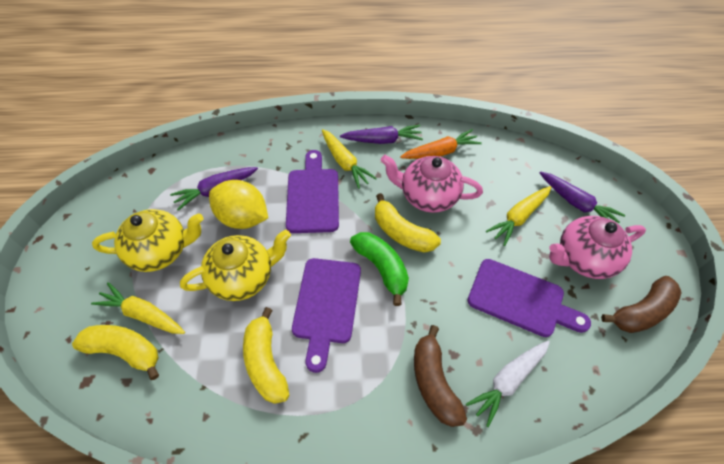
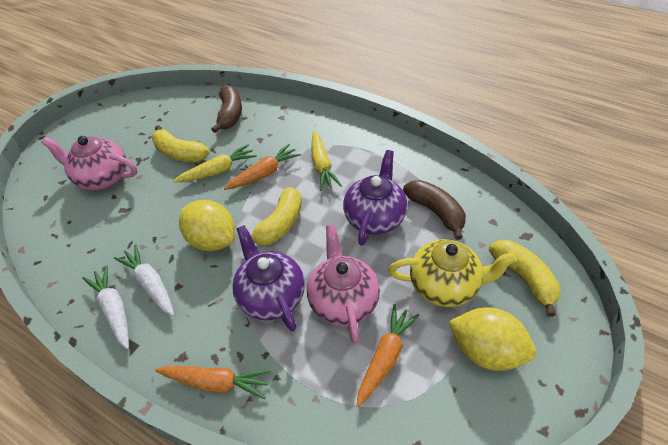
green banana: [350,232,409,306] = 1 -> none = 0
orange carrot: [400,129,482,159] = 1 -> [155,366,271,399] [224,144,301,190] [356,304,420,407] = 3
purple carrot: [170,167,258,211] [340,125,423,144] [540,171,625,223] = 3 -> none = 0
purple cutting board: [286,150,339,233] [292,258,361,373] [468,259,591,337] = 3 -> none = 0
purple teapot: none = 0 -> [232,225,305,331] [343,150,408,245] = 2
white carrot: [466,340,550,427] = 1 -> [82,265,129,349] [114,244,174,316] = 2
yellow carrot: [91,282,185,334] [322,129,377,189] [486,186,551,246] = 3 -> [173,144,257,183] [311,131,342,191] = 2
yellow lemon: [209,180,268,229] = 1 -> [179,200,235,251] [448,307,536,371] = 2
yellow teapot: [92,209,203,272] [180,230,291,301] = 2 -> [388,239,517,307] = 1

